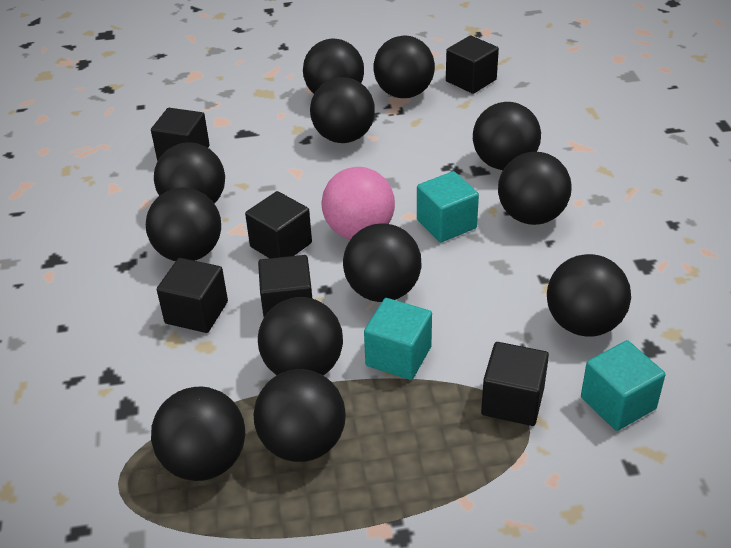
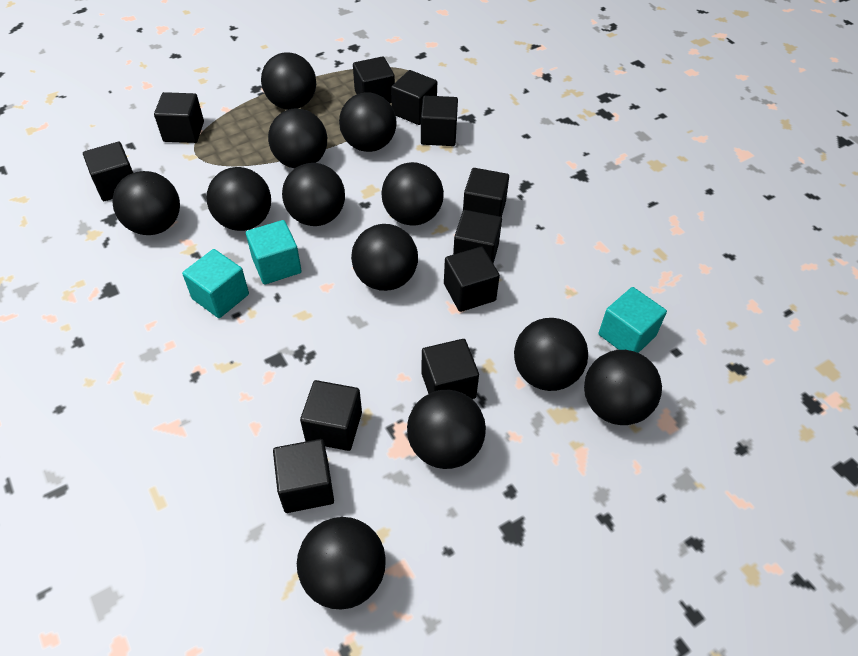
black cube: [151,108,210,161] [157,258,228,333] [245,191,312,258] [258,255,312,317] [446,35,499,94] [481,342,549,426] = 6 -> [83,142,133,201] [154,92,204,143] [273,439,334,513] [300,380,362,451] [353,56,395,103] [391,70,437,125] [421,95,458,146] [421,339,479,399] [444,246,500,312] [453,210,502,264] [463,168,509,217] = 11
pink ball: [322,167,395,239] = 1 -> none = 0

